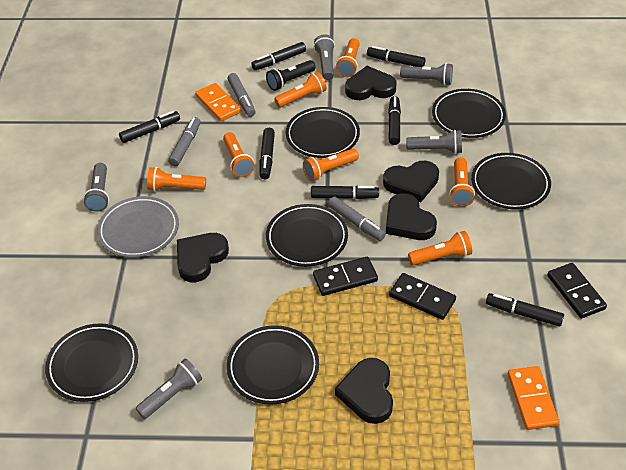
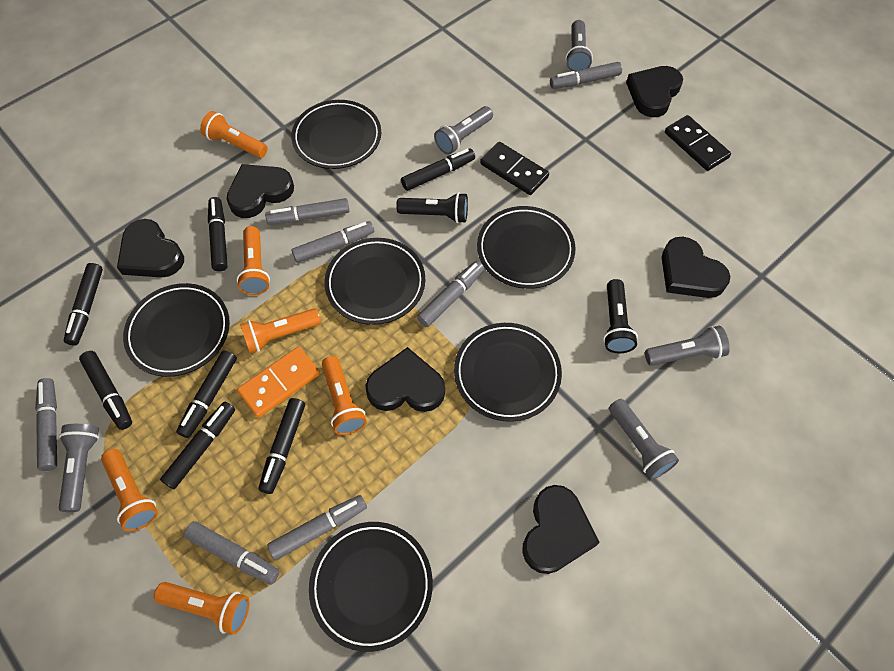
black domino: [313,257,378,296] [389,273,456,320] [547,263,607,319] = 3 -> [480,142,549,195] [665,115,731,171] = 2
black flashlight: [266,60,316,91] = 1 -> [396,192,468,223] [603,279,638,353] = 2
black heart: [177,233,229,282] [335,358,393,424] [345,66,397,100] [383,161,439,202] [386,193,437,240] = 5 -> [117,219,184,278] [227,164,294,218] [365,347,445,412] [522,485,600,574] [626,66,683,117] [662,237,730,298] = 6
grey marker: [168,117,201,166] [227,73,256,117] [328,197,386,241] = 3 -> [35,378,57,471] [184,521,280,584] [265,198,350,225] [267,495,367,560] [291,221,374,263] [417,261,484,327] [550,62,622,89] = 7
grey plate: [97,196,179,258] = 1 -> none = 0
orange domino: [195,83,241,121] [508,366,559,430] = 2 -> [237,347,320,418] = 1
orange flashlight: [147,167,206,191] [223,132,255,177] [274,72,327,108] [303,149,359,181] [336,38,360,77] [408,231,472,266] [449,158,475,207] = 7 -> [101,449,158,531] [154,582,250,635] [200,111,268,158] [237,226,270,295] [240,308,321,353] [322,356,367,435] = 6

